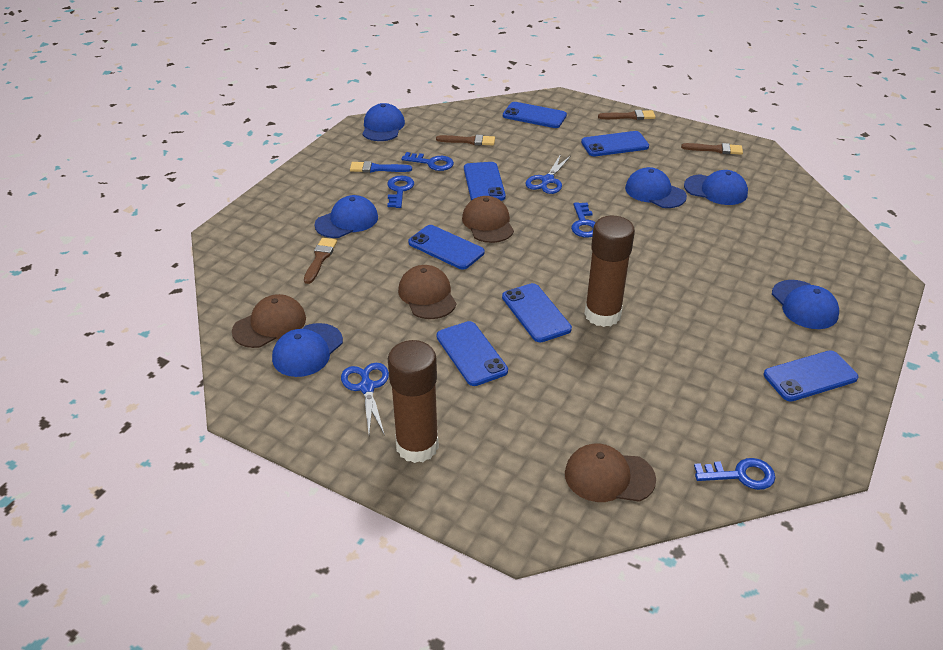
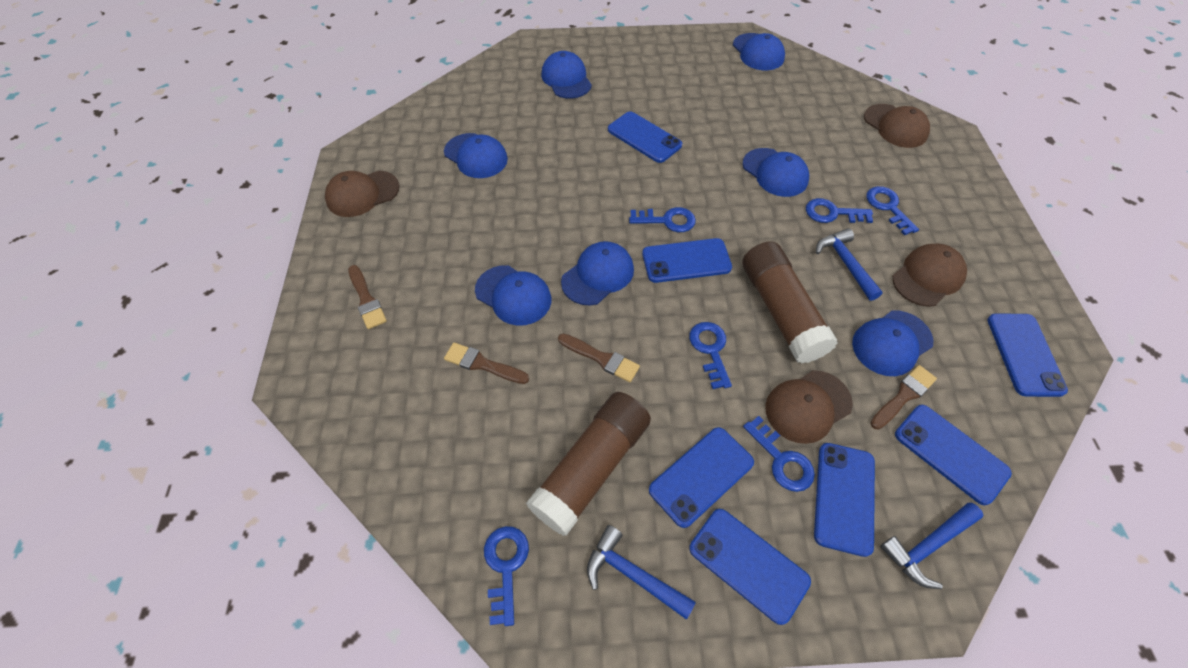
blue brush: [350,161,412,173] = 1 -> none = 0
blue cap: [272,323,343,377] [314,195,378,238] [362,103,405,141] [625,167,687,208] [684,170,748,205] [772,280,839,329] = 6 -> [444,133,508,178] [475,265,551,326] [541,51,592,99] [561,241,634,305] [733,33,785,70] [742,148,809,197] [852,310,934,376] = 7
blue hammer: none = 0 -> [587,525,696,620] [816,228,883,301] [880,503,983,589] = 3
blue key: [387,175,414,208] [401,152,454,171] [571,202,596,238] [694,458,775,490] = 4 -> [484,526,529,626] [629,207,696,232] [689,322,732,389] [743,416,815,492] [806,198,873,223] [866,186,919,235] = 6
blue scissors: [341,363,389,434] [526,154,571,194] = 2 -> none = 0

